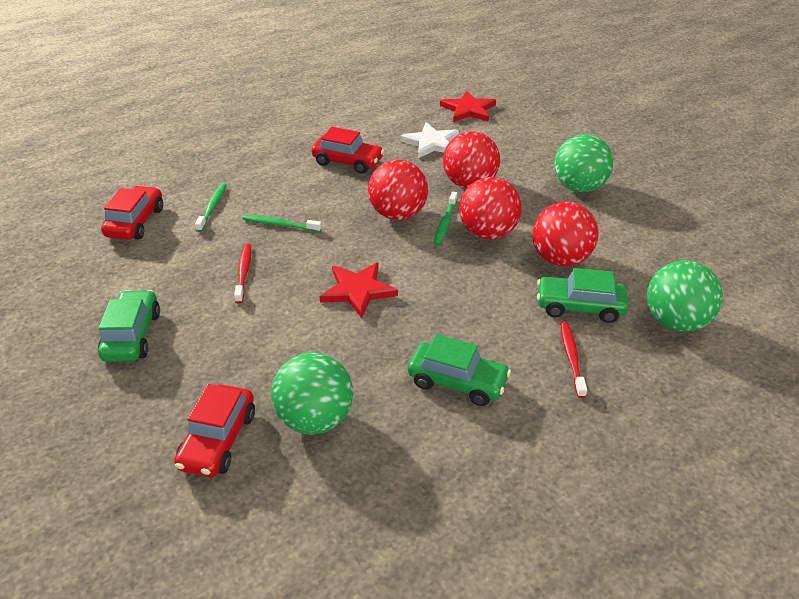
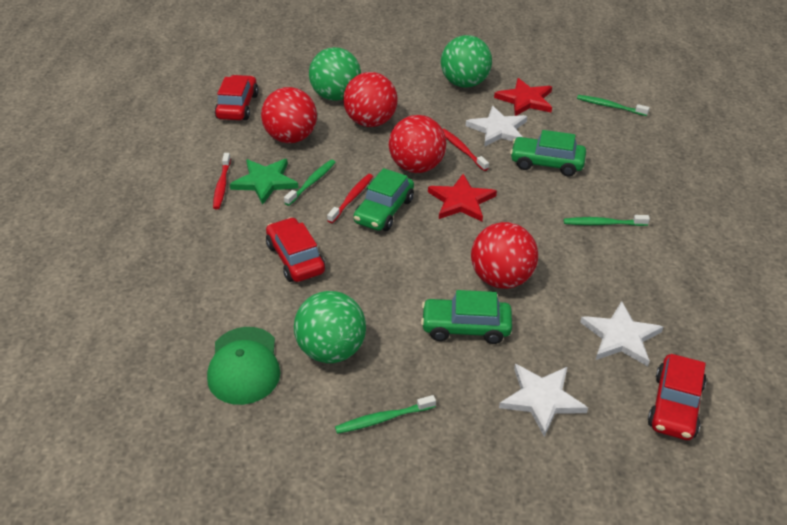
green cap: none = 0 -> [207,327,281,405] = 1
green star: none = 0 -> [230,159,299,205] = 1
green toothbrush: [195,183,227,232] [243,215,322,232] [433,192,458,246] = 3 -> [284,160,336,206] [335,395,436,434] [564,215,650,226] [577,95,650,116] = 4
red toothbrush: [234,243,251,303] [561,322,587,398] = 2 -> [213,153,231,209] [327,174,373,223] [443,129,489,171] = 3
white star: [400,122,459,158] = 1 -> [466,106,527,147] [499,364,588,437] [580,301,663,366] = 3

